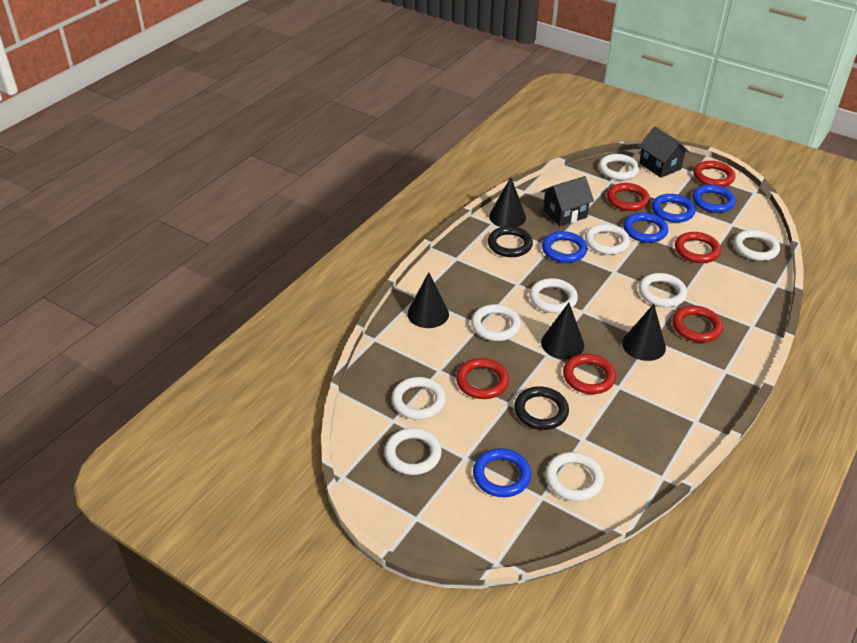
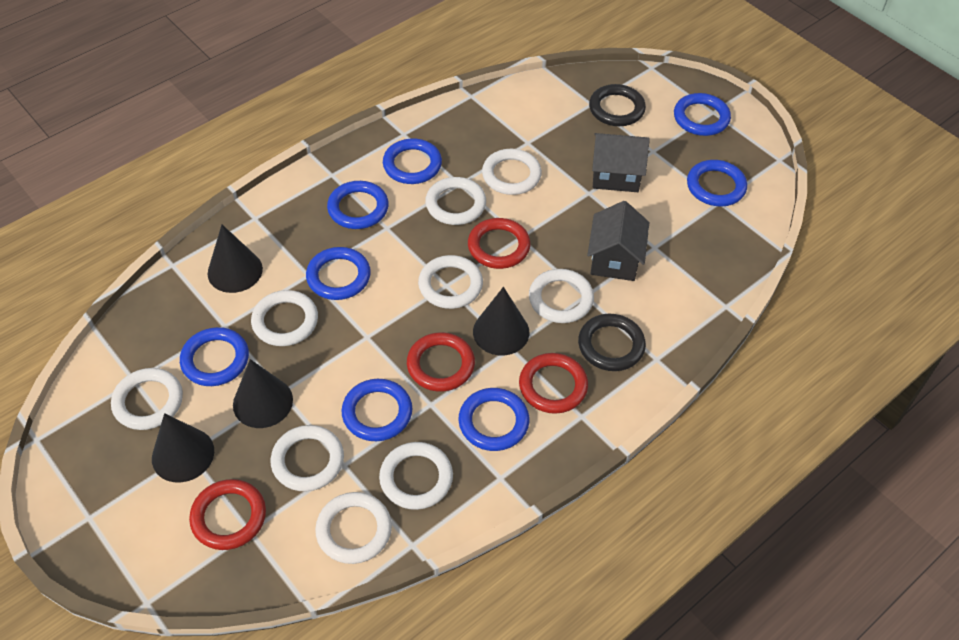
blue ring: [473,448,531,497] [542,231,588,263] [624,212,668,243] [652,194,695,223] [692,185,736,213] = 5 -> [180,327,249,386] [306,247,371,300] [327,181,389,229] [341,379,412,441] [383,139,442,184] [458,388,529,451] [674,93,731,136] [687,160,747,206] = 8
red ring: [456,358,509,399] [563,354,616,394] [607,183,650,211] [673,306,723,342] [675,232,721,263] [693,161,735,187] = 6 -> [189,479,266,550] [407,332,475,392] [468,218,530,269] [519,353,588,414] = 4

